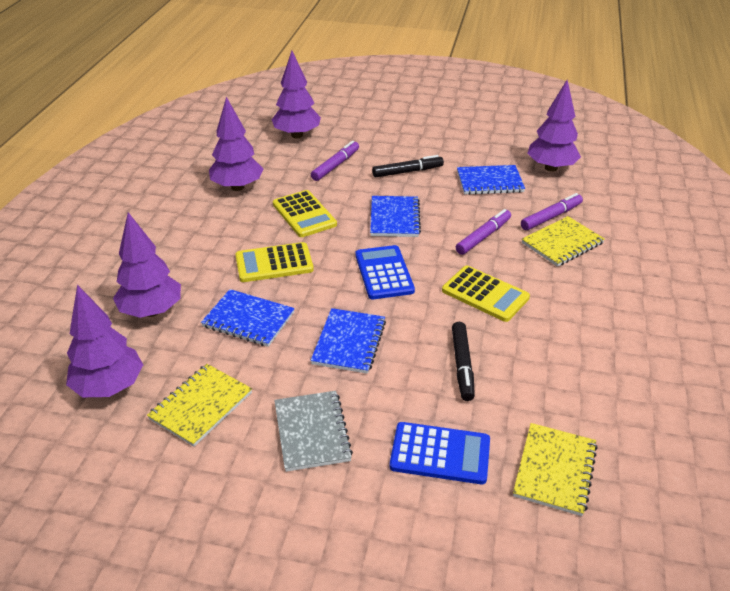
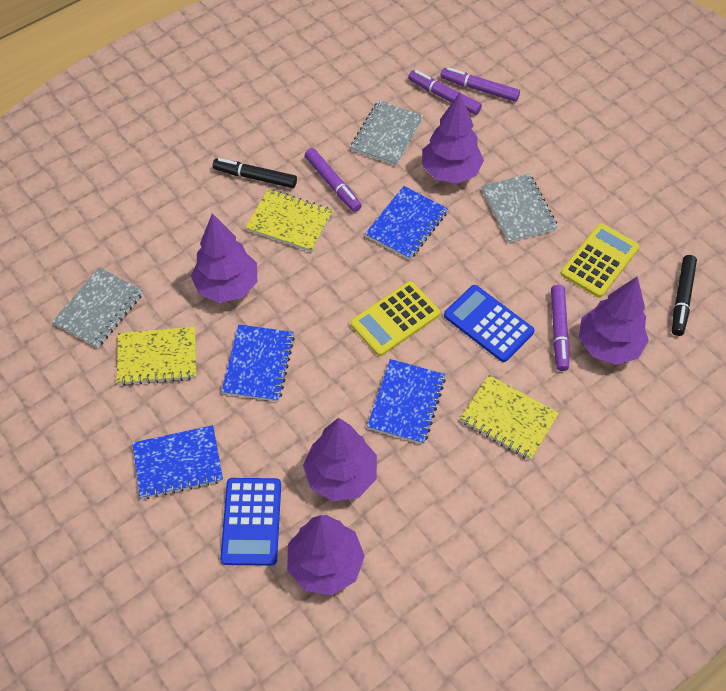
grey notebook: [274,391,353,472] = 1 -> [52,267,143,348] [351,100,423,166] [482,174,558,243] = 3
purple marker: [311,141,359,181] [456,209,511,255] [521,193,583,230] = 3 -> [305,148,362,212] [408,70,482,115] [440,67,520,102] [551,285,570,371] = 4
yellow calculator: [235,242,314,282] [273,190,337,237] [442,266,530,322] = 3 -> [350,281,440,356] [561,223,640,298] = 2

